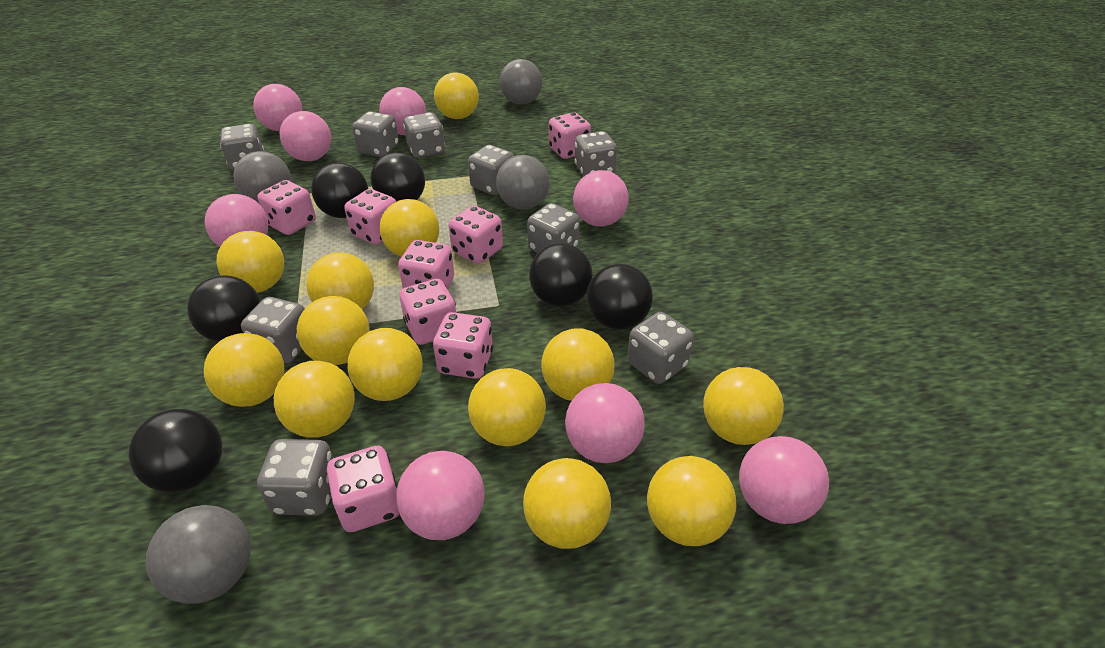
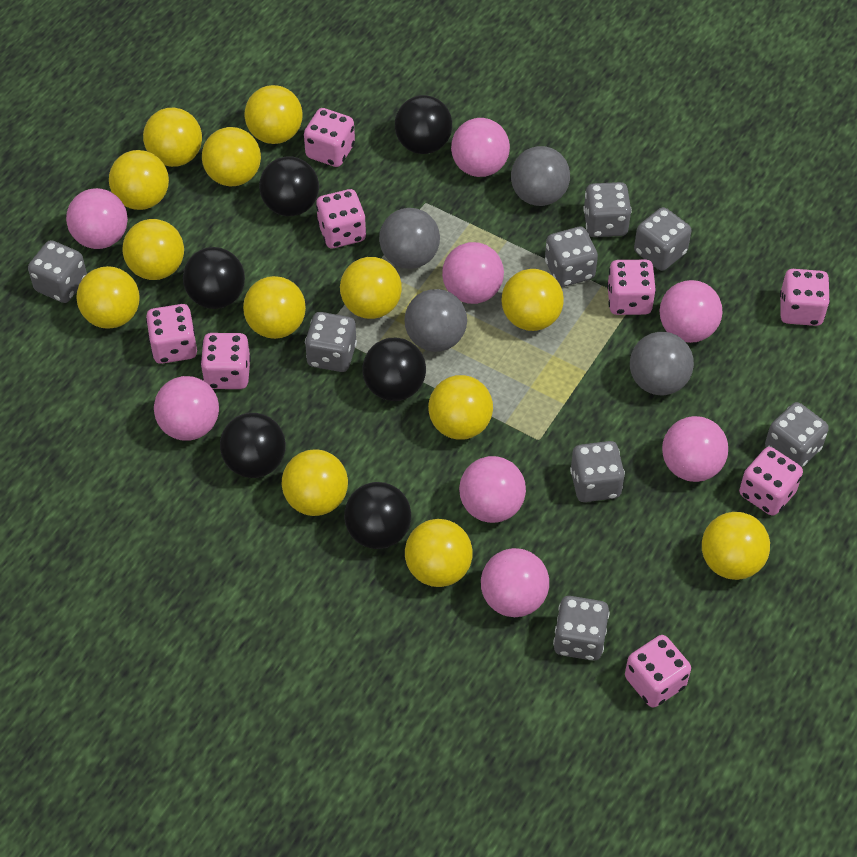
grey dice: [220,124,264,170] [241,297,305,363] [257,439,333,516] [352,111,399,157] [403,112,445,158] [468,145,514,195] [527,203,580,253] [574,131,617,177] [627,312,694,384] = 9 -> [28,240,87,303] [305,312,357,372] [545,227,598,287] [553,596,610,661] [570,441,625,502] [583,182,632,237] [634,207,691,271] [765,402,829,467] = 8

